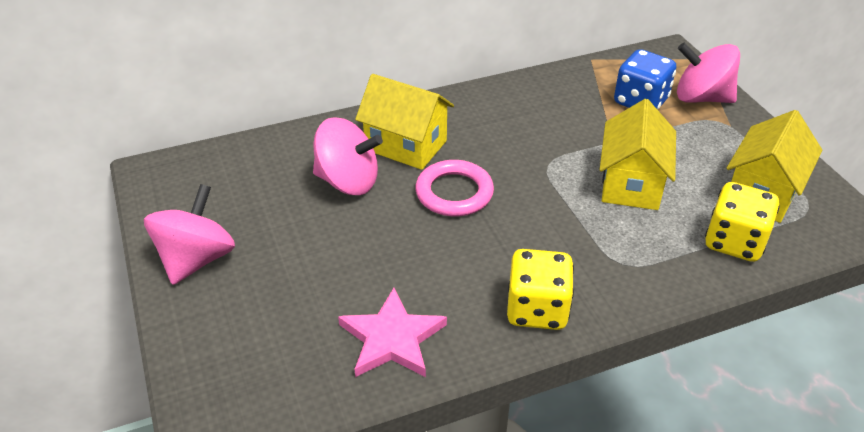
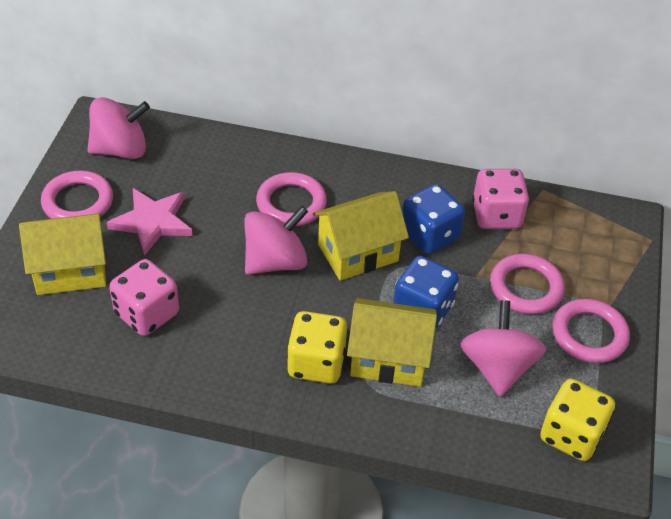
blue dice: [614,49,676,110] = 1 -> [393,256,459,329] [402,184,465,254] = 2
pink dice: none = 0 -> [109,259,179,336] [472,169,529,229] = 2
pink ring: [416,160,494,216] = 1 -> [41,171,113,219] [256,172,327,226] [490,254,565,314] [552,299,630,363] = 4

